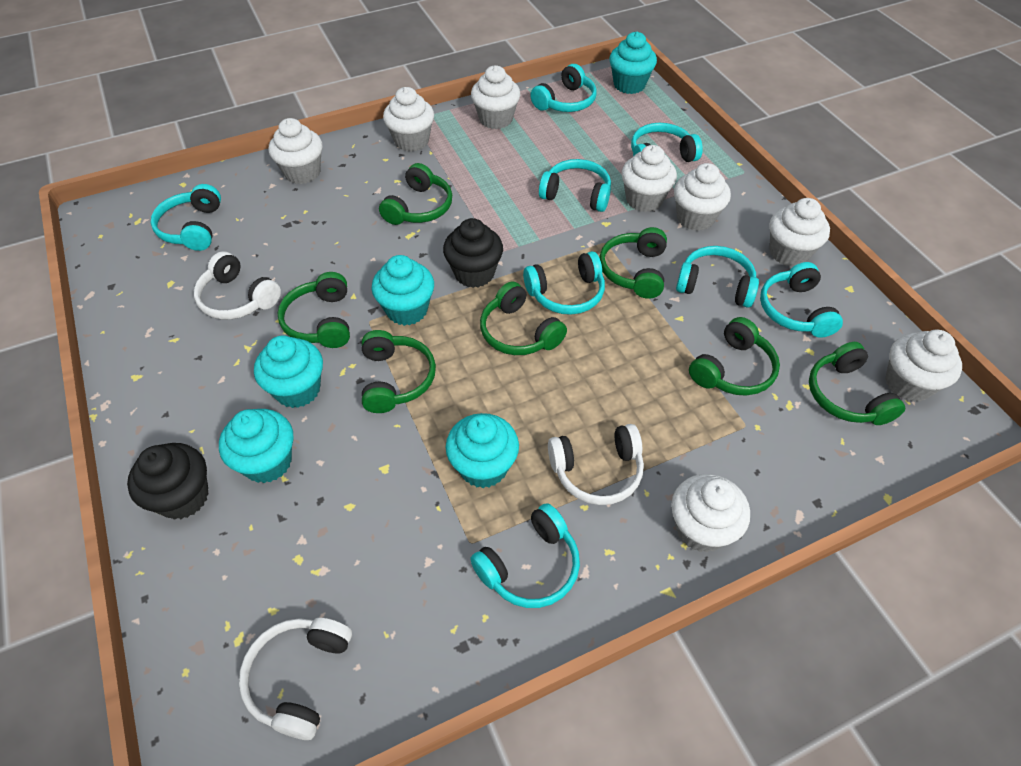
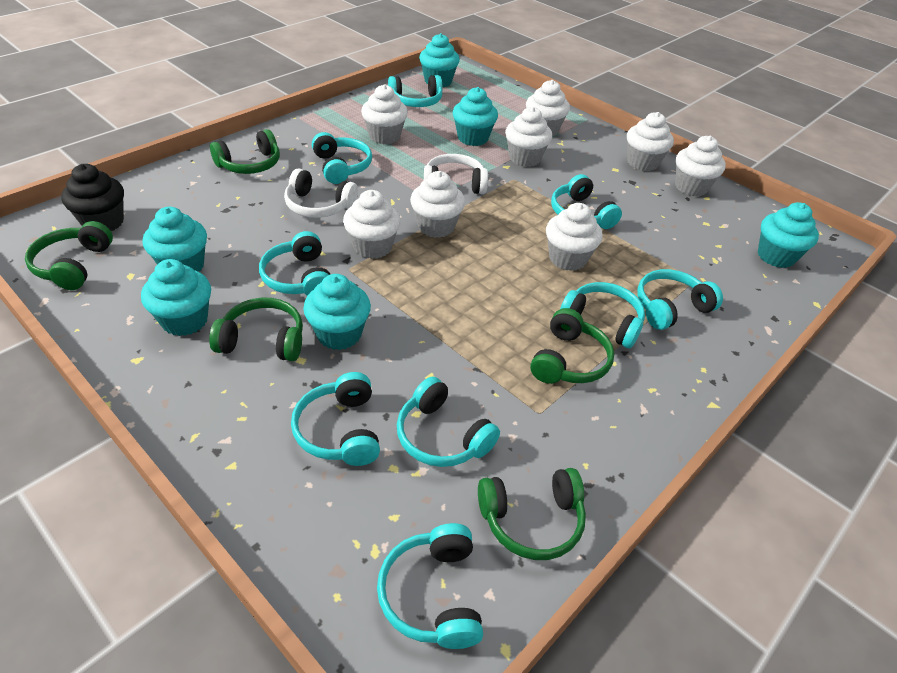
black cupcake: [127,443,209,520] [443,218,503,288] = 2 -> [61,164,124,231] = 1
green headphones: [277,272,350,348] [362,330,436,413] [379,163,452,225] [480,282,567,355] [599,227,667,299] [689,317,780,396] [809,342,905,425] = 7 -> [25,221,113,290] [209,298,303,361] [210,129,280,174] [478,468,586,560] [530,308,615,384] = 5
turquoise cupcake: [219,409,293,483] [254,335,323,408] [372,255,434,326] [446,413,519,488] [609,32,657,94] = 5 -> [141,259,211,336] [143,207,207,272] [303,274,371,350] [419,33,460,87] [453,87,498,146] [758,202,819,268] = 6
turquoise headphones: [150,184,221,251] [470,503,580,608] [523,251,605,315] [531,64,597,112] [539,159,611,212] [631,123,703,162] [676,246,759,308] [760,262,843,338] = 8 -> [259,231,330,295] [291,372,380,466] [312,132,372,184] [377,523,483,649] [388,75,442,107] [397,377,500,467] [551,174,622,229] [560,282,645,348] [637,269,723,330] = 9
white headphones: [194,252,281,320] [239,618,352,740] [548,424,644,505] = 3 -> [284,168,358,218] [424,154,488,194] = 2

